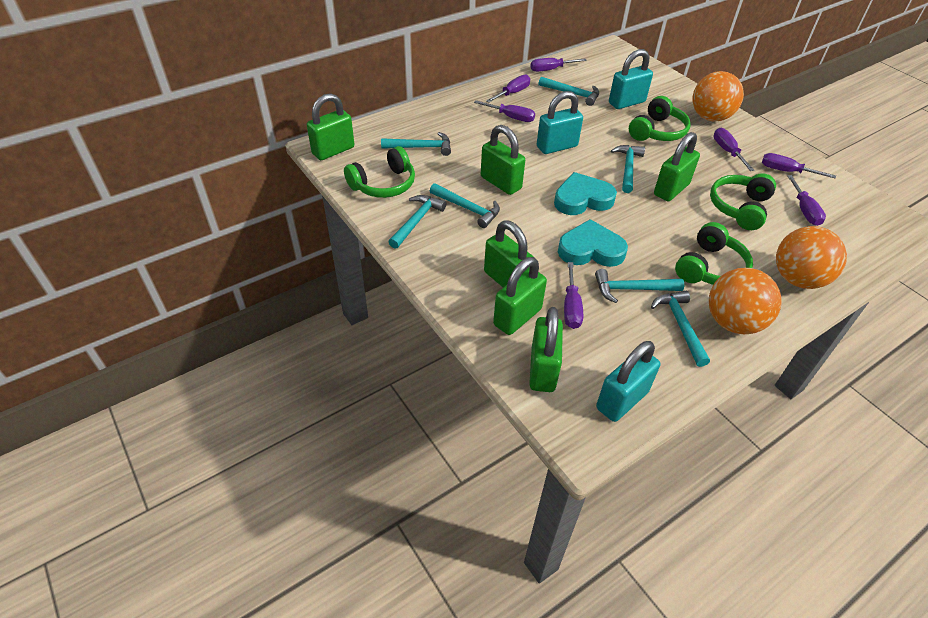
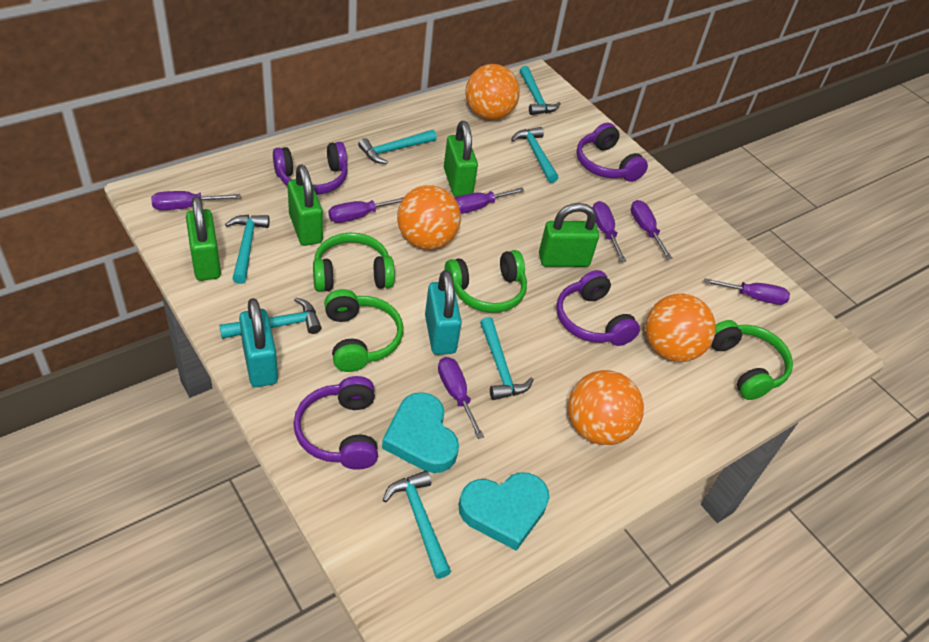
green padlock: [307,93,354,160] [481,125,525,195] [484,221,534,287] [493,257,547,335] [529,307,563,392] [654,132,700,201] = 6 -> [186,196,221,281] [288,164,323,246] [444,121,478,197] [539,203,599,267] = 4
orange ball: [692,71,744,121] [709,268,782,334] [776,226,847,289] = 3 -> [397,185,461,250] [465,64,520,120] [568,370,644,445] [645,294,716,362] = 4
purple headphones: none = 0 -> [273,142,348,195] [293,376,378,470] [556,270,640,346] [576,123,648,182] = 4
turquoise padlock: [537,91,583,154] [596,341,660,422] [609,49,653,109] = 3 -> [239,298,278,387] [425,270,462,355] = 2

